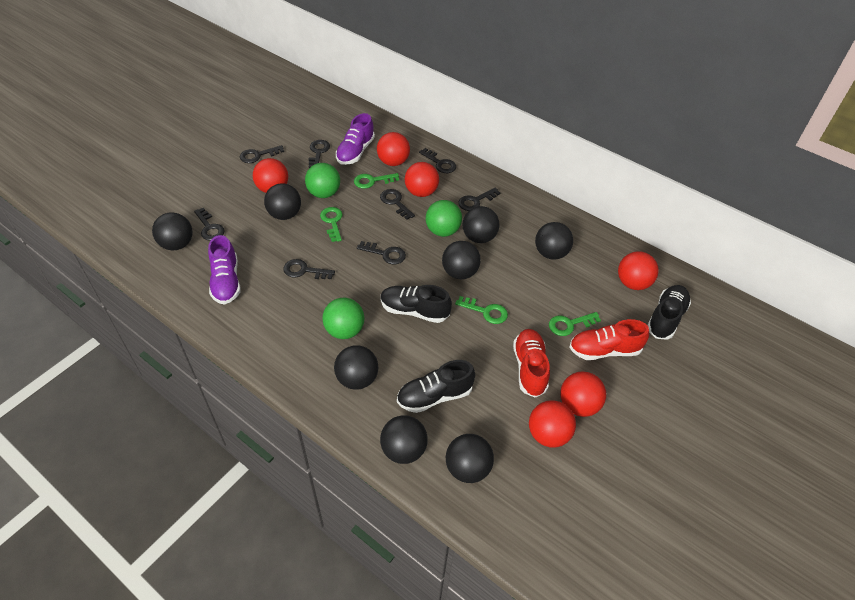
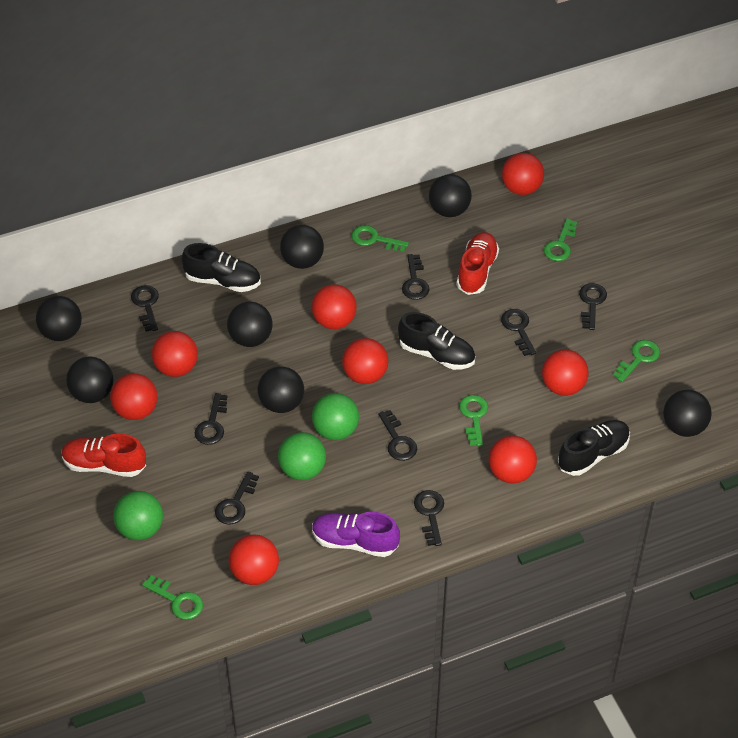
black ball: [152,212,193,251] [264,183,301,220] [334,345,378,390] [380,415,428,464] [442,241,481,279] [446,434,494,483] [462,206,500,243] [535,222,573,260] = 8 -> [36,296,82,341] [66,356,114,403] [227,302,273,347] [258,366,304,413] [280,225,324,269] [429,174,472,217] [663,390,712,437] = 7
green key: [320,207,343,242] [354,173,399,189] [455,296,508,324] [549,312,601,336] = 4 -> [142,575,203,620] [352,225,409,252] [459,395,488,446] [544,219,577,261] [613,340,660,382] = 5
purple shoe: [208,235,241,305] [336,113,375,165] = 2 -> [312,512,400,557] = 1
red ball: [253,158,288,193] [377,132,410,166] [405,162,439,197] [529,400,576,447] [560,371,606,417] [618,251,659,290] = 6 -> [110,373,158,420] [152,331,198,377] [229,534,279,585] [312,284,357,329] [342,338,388,384] [489,435,537,484] [502,153,544,195] [542,349,589,396] = 8

